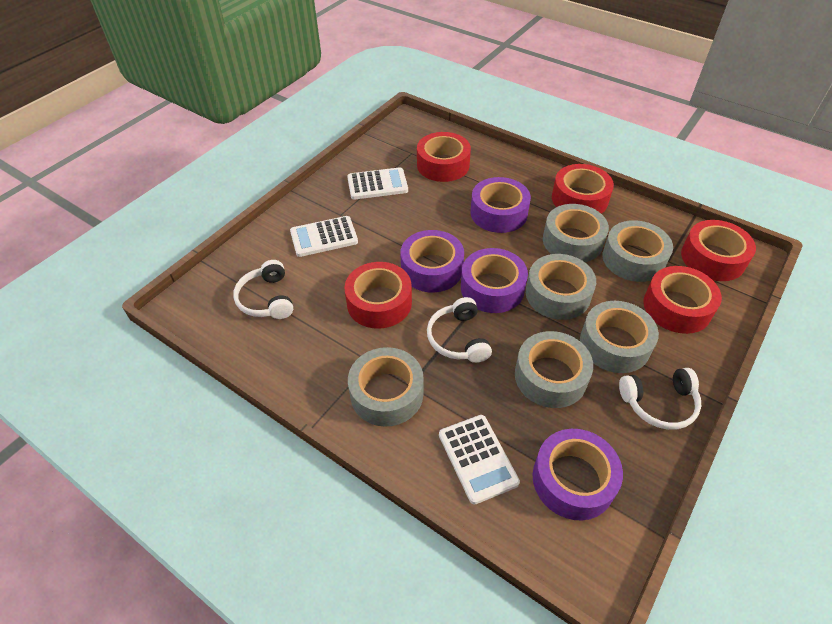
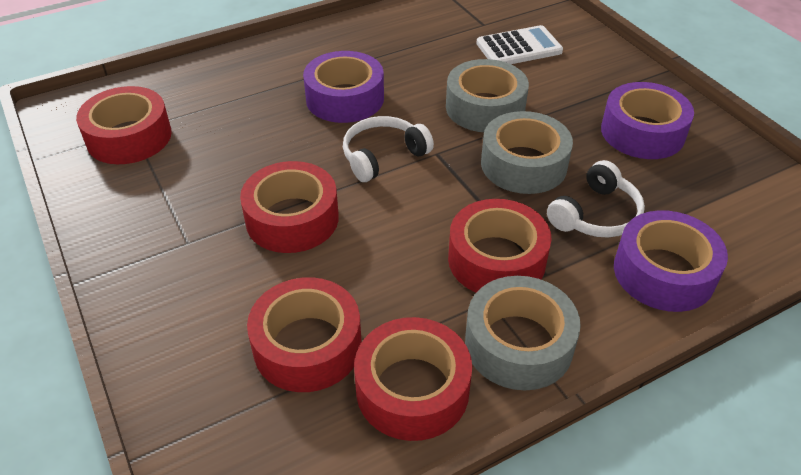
grey tape: [348,347,424,427] [515,331,593,408] [526,254,596,320] [543,204,609,262] [580,301,659,373] [602,220,673,282] = 6 -> [446,59,529,132] [465,276,581,390] [481,111,573,194] = 3
purple tape: [400,230,464,292] [461,248,528,313] [470,177,531,233] [533,429,623,520] = 4 -> [303,51,384,123] [601,82,694,159] [614,210,728,312] = 3
white calculator: [290,216,358,257] [347,167,408,200] [439,415,520,505] = 3 -> [476,25,563,64] = 1
white headphones: [233,260,293,319] [427,297,492,363] [619,368,701,430] = 3 -> [343,116,434,182] [547,160,645,238] = 2

